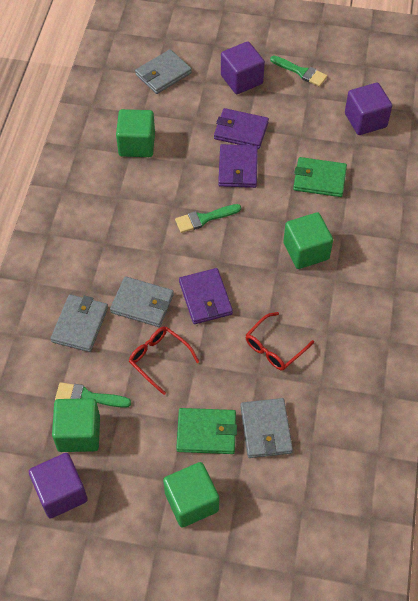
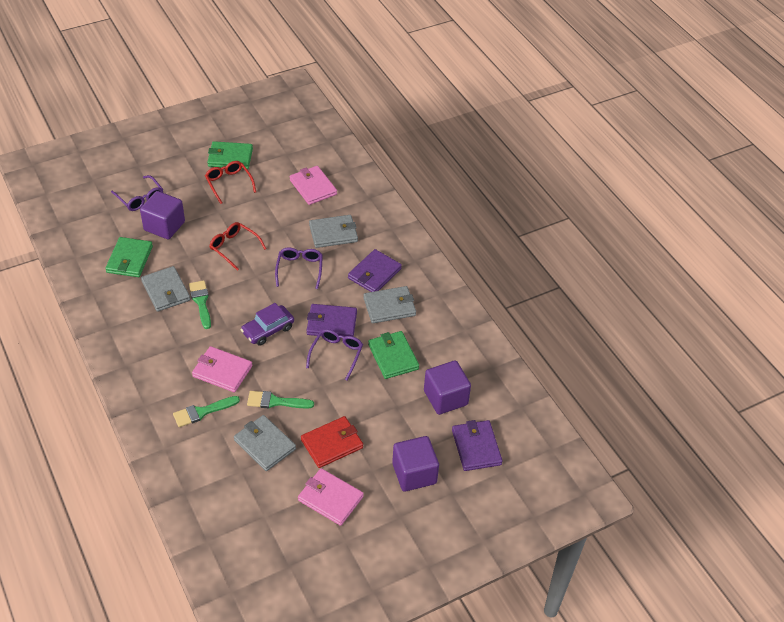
green cube: [52,398,100,452] [116,109,155,157] [163,462,219,528] [283,212,333,269] = 4 -> none = 0
green wallet: [176,408,237,454] [293,157,347,197] = 2 -> [105,237,153,277] [207,141,253,169] [368,331,419,379] = 3
pink wallet: none = 0 -> [192,346,252,392] [290,166,337,205] [298,468,364,526] = 3
purple car: none = 0 -> [241,303,294,346] = 1
purple glasses: none = 0 -> [111,175,163,211] [275,247,323,289] [306,329,363,381] = 3
red wallet: none = 0 -> [301,416,363,468] = 1

